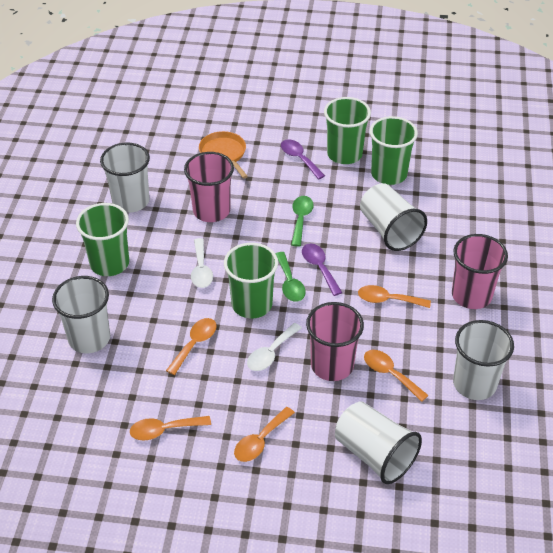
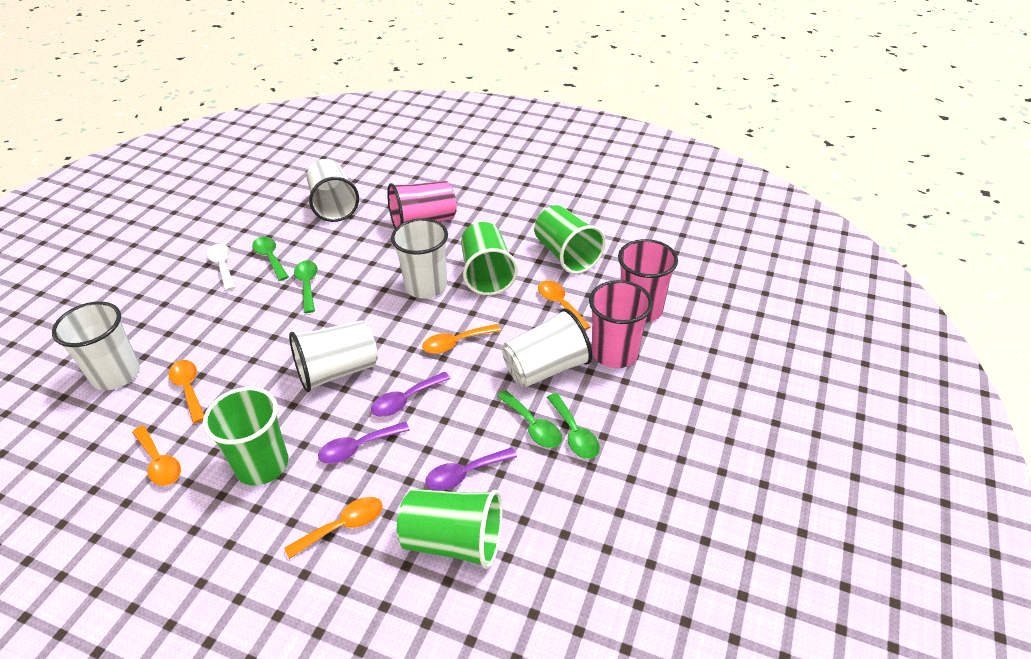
green spoon: [275,252,306,302] [291,196,314,247] = 2 -> [252,237,289,281] [294,260,318,313] [497,391,562,448] [547,393,600,459] = 4
orange pan: [199,131,248,179] = 1 -> none = 0
purple spoon: [281,139,325,180] [302,243,342,296] = 2 -> [318,422,410,464] [371,372,451,417] [425,447,517,491] = 3
white spoon: [191,238,213,288] [247,323,302,371] = 2 -> [207,244,236,291] = 1

